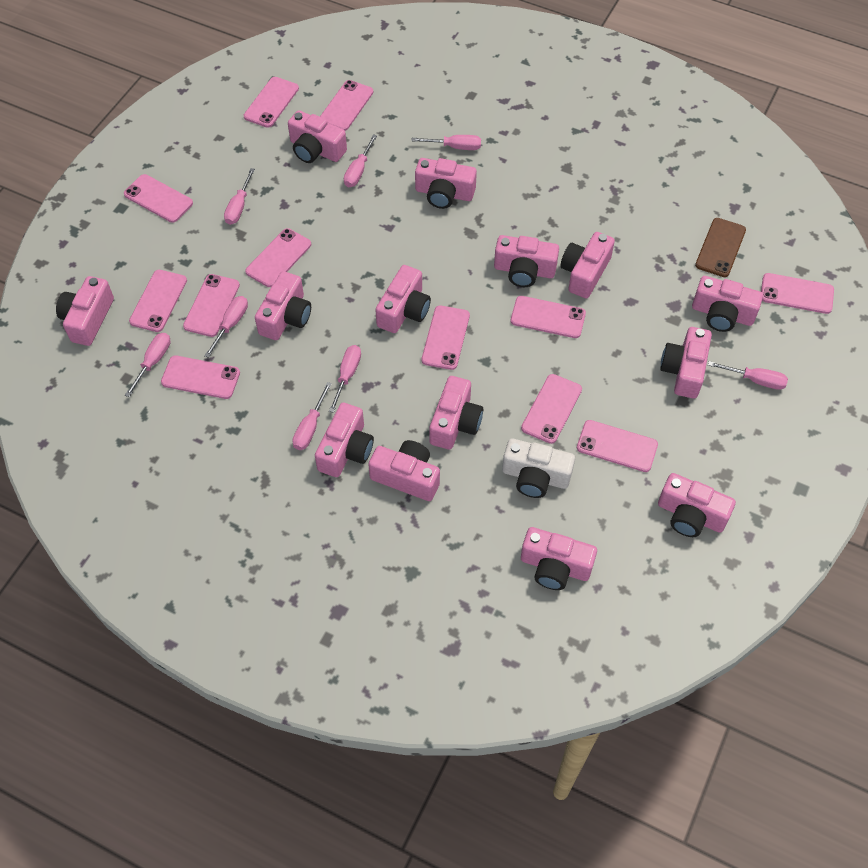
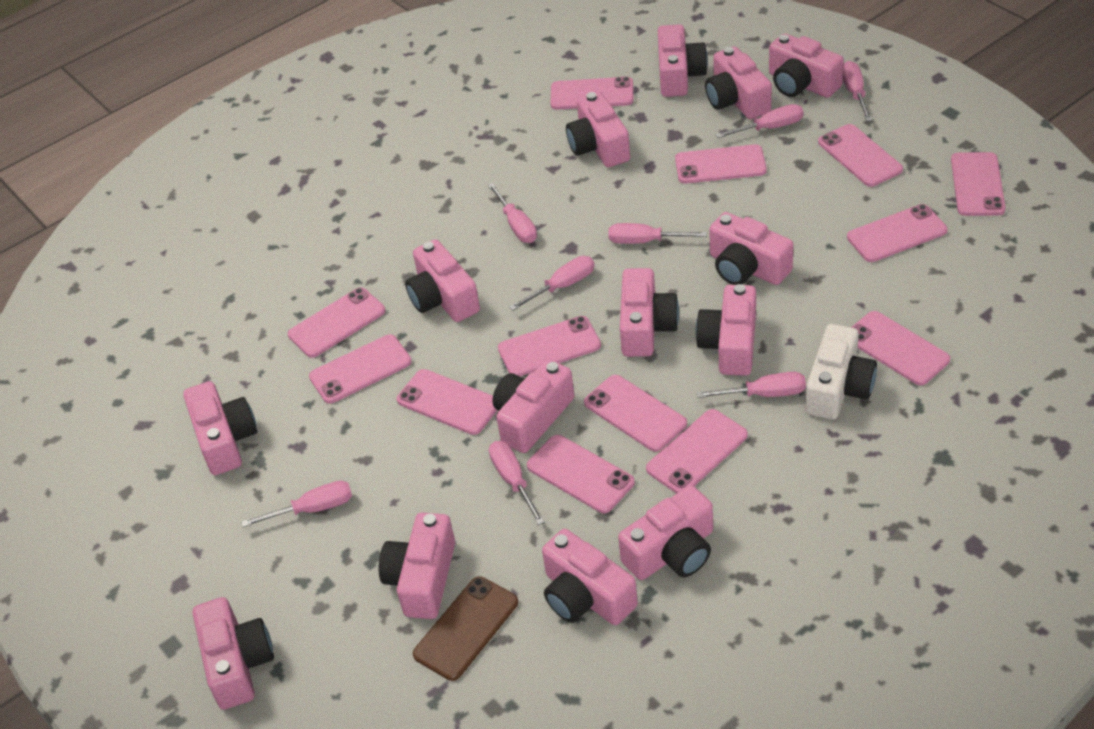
pink phone: [124,174,193,223] [129,270,187,332] [161,355,240,399] [183,274,240,337] [244,77,299,128] [245,228,311,287] [320,80,373,131] [422,305,470,370] [510,296,586,338] [521,374,582,444] [577,420,658,472] [761,273,834,314] = 12 -> [288,287,386,358] [309,334,412,404] [397,369,497,435] [498,316,601,376] [527,435,635,513] [551,77,634,110] [584,375,687,452] [646,409,748,494] [675,144,767,184] [818,124,903,187] [847,204,948,262] [851,311,950,385] [951,152,1006,216] = 13

